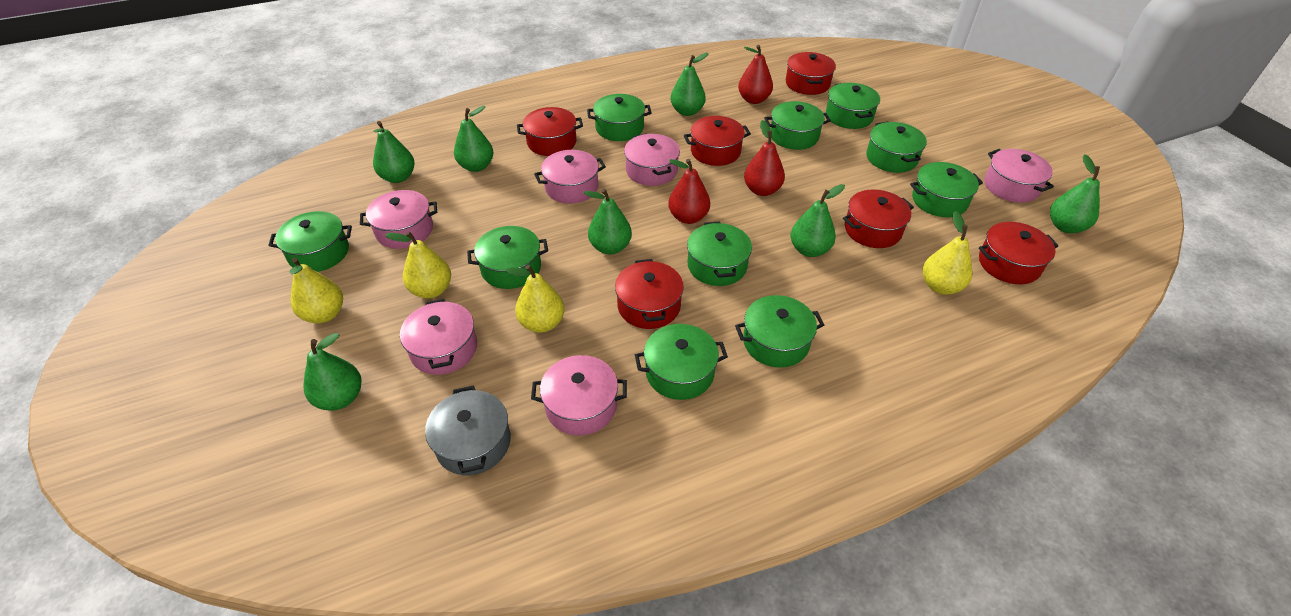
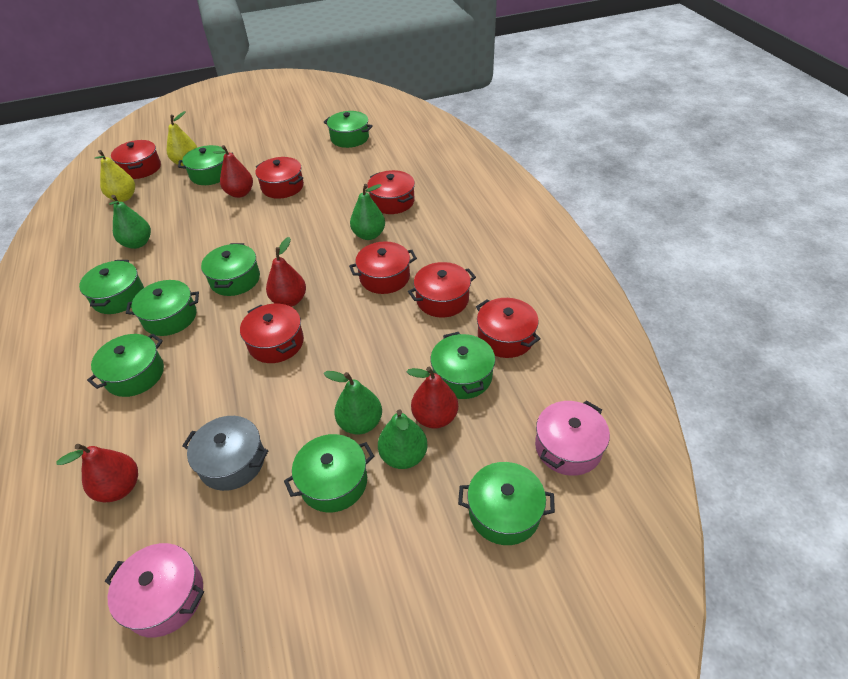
green pear: [303,333,361,411] [373,121,415,183] [454,106,493,172] [584,189,632,254] [670,53,709,116] [791,184,845,257] [1050,154,1100,233] = 7 -> [109,195,151,249] [324,371,382,435] [350,184,385,240] [378,409,428,469] = 4
green pot: [269,211,352,272] [467,226,548,289] [587,94,651,141] [635,324,728,400] [687,221,752,286] [735,295,824,368] [764,101,831,150] [826,83,880,129] [866,122,927,173] [910,162,983,217] = 10 -> [79,260,144,314] [87,334,164,397] [126,280,199,336] [178,145,233,185] [201,243,260,296] [284,434,374,513] [324,111,373,148] [430,332,495,399] [458,462,555,545] = 9
pink pot: [360,190,437,249] [400,299,477,375] [531,355,627,436] [534,150,606,204] [624,133,680,186] [984,149,1054,203] = 6 -> [105,543,204,638] [535,400,610,476] = 2
red pear: [668,159,710,224] [738,45,773,104] [744,120,785,196] = 3 -> [57,444,138,503] [213,145,253,198] [266,237,306,307] [407,367,458,428] = 4
red pot: [517,107,583,156] [615,259,684,329] [684,116,751,166] [786,52,836,95] [843,189,914,248] [979,222,1059,284] = 6 -> [111,140,161,179] [240,304,304,363] [255,157,304,199] [349,241,417,294] [367,170,415,214] [408,262,476,317] [476,298,541,358] = 7
yellow pear: [290,258,343,323] [385,231,451,298] [505,265,565,333] [923,211,972,295] = 4 -> [95,150,135,202] [167,111,197,166] = 2

